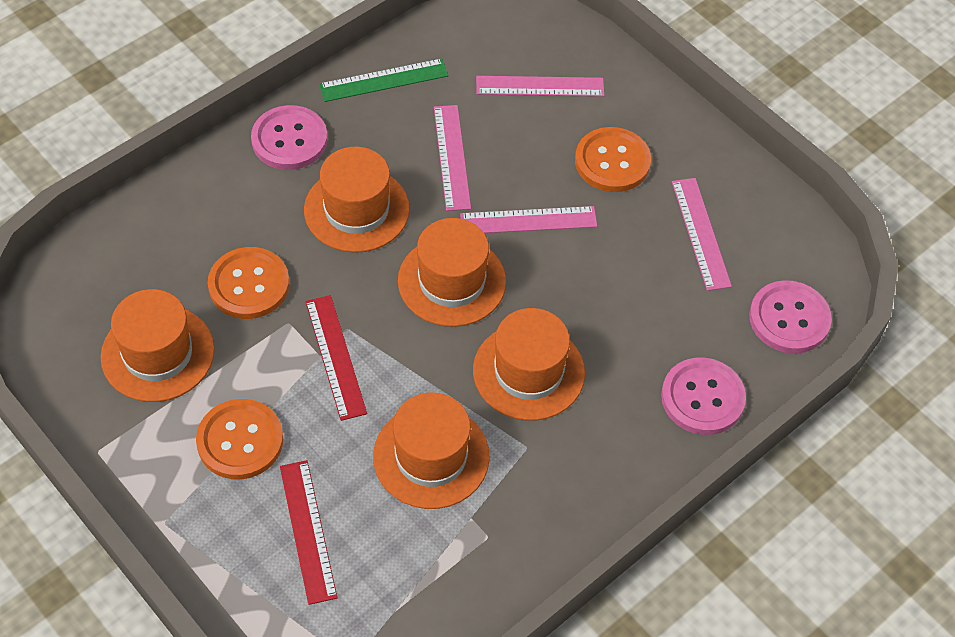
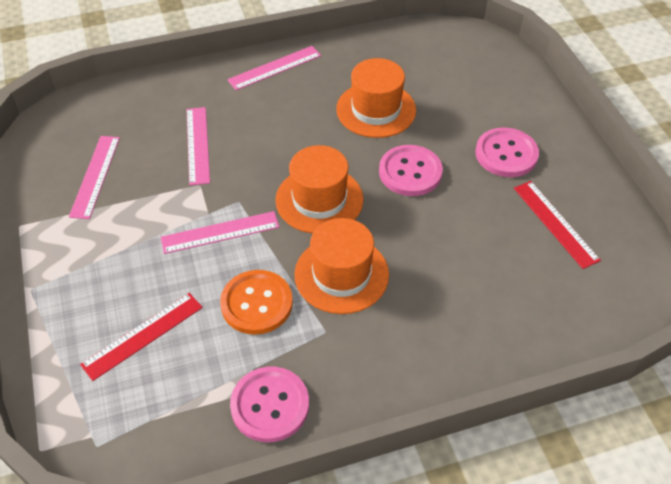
green ruler: [319,58,449,102] = 1 -> none = 0
orange button: [196,399,283,479] [208,247,289,319] [575,127,651,192] = 3 -> [220,270,293,335] = 1
orange hat: [101,289,215,402] [304,147,410,253] [373,392,490,509] [398,218,506,327] [473,308,585,421] = 5 -> [275,145,364,234] [294,218,389,314] [336,58,416,138] = 3

